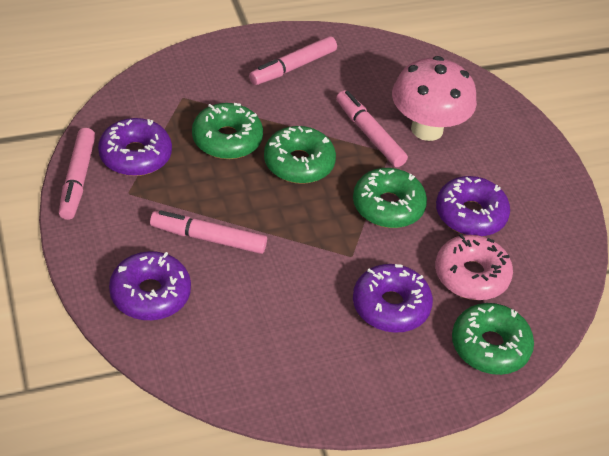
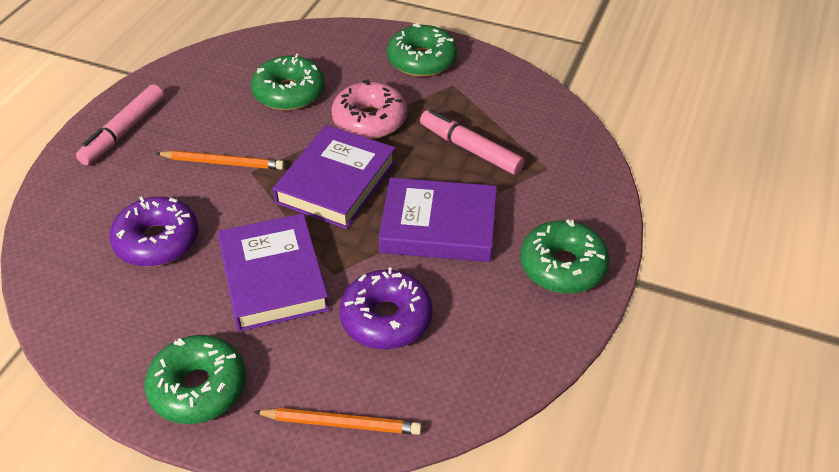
orange pencil: none = 0 -> [155,150,284,170] [254,408,422,435] = 2
pink marker: [59,128,96,220] [150,210,267,254] [249,36,337,85] [336,90,408,167] = 4 -> [76,84,164,165] [420,109,524,175] = 2
pink mushroom: [392,56,477,141] = 1 -> none = 0
purple book: none = 0 -> [218,213,330,332] [273,125,396,229] [378,178,497,262] = 3
purple donut: [98,118,172,176] [109,251,191,320] [353,264,433,333] [436,176,510,236] = 4 -> [110,196,199,267] [339,267,433,349] = 2

